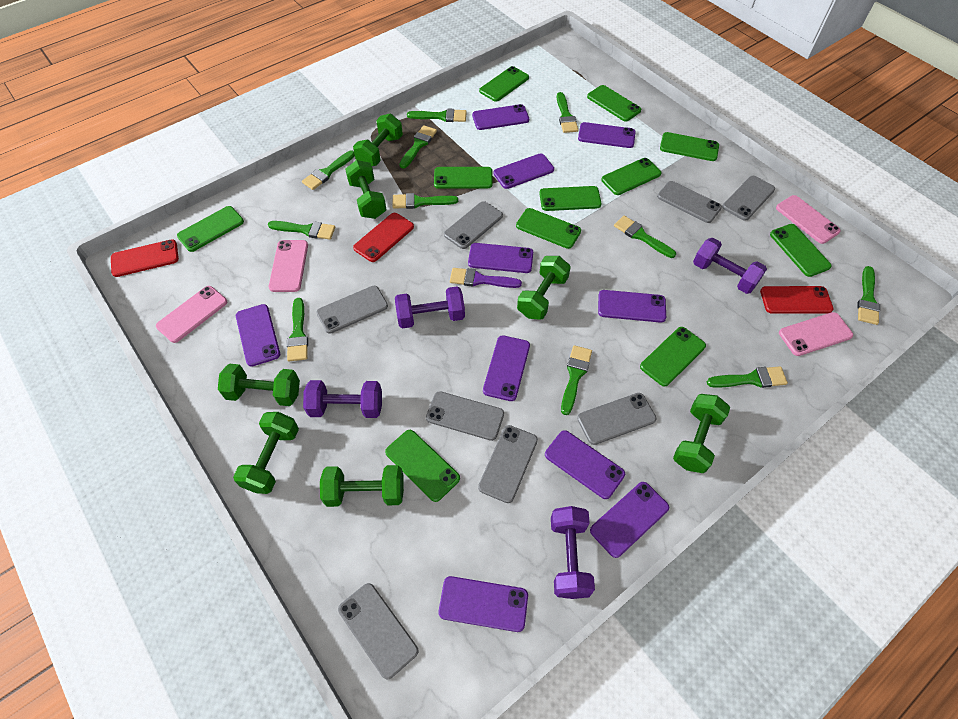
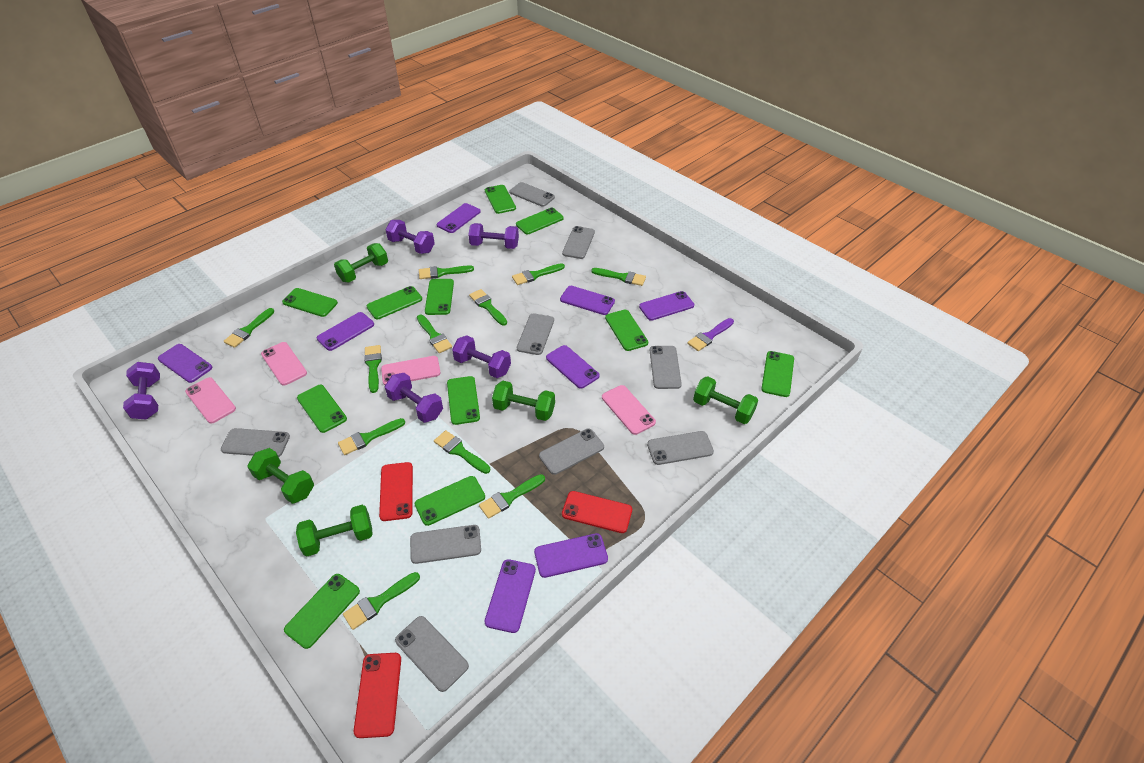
green dumbbell: [218,363,300,406] [233,412,299,494] [320,465,404,507] [345,160,387,219] [353,114,403,166] [517,256,571,320] [673,394,730,473] = 7 -> [247,448,314,504] [296,505,373,556] [334,243,388,283] [492,381,555,421] [693,376,758,424] = 5
grey phone: [316,286,388,334] [338,583,418,679] [426,391,504,441] [444,201,503,249] [478,425,538,503] [577,393,656,445] [657,181,722,223] [722,176,775,221] = 8 -> [221,428,290,457] [395,616,469,692] [410,525,481,564] [509,182,555,207] [517,313,554,355] [539,428,604,475] [562,226,595,259] [647,431,714,465] [650,346,682,389] = 9
purple dumbbell: [303,380,382,418] [395,286,465,329] [551,506,595,599] [693,238,767,294] = 4 -> [123,362,160,419] [385,220,435,254] [385,373,443,423] [452,335,511,378] [468,223,519,249] = 5
purple phone: [236,304,280,367] [438,576,528,632] [468,243,533,273] [472,104,529,130] [483,335,530,401] [494,153,554,189] [545,430,625,499] [578,122,635,148] [590,482,669,558] [598,290,666,323] = 10 -> [158,344,212,383] [317,312,374,351] [437,203,481,233] [484,559,536,633] [534,533,608,578] [546,345,600,389] [560,286,615,315] [639,291,694,321] = 8

